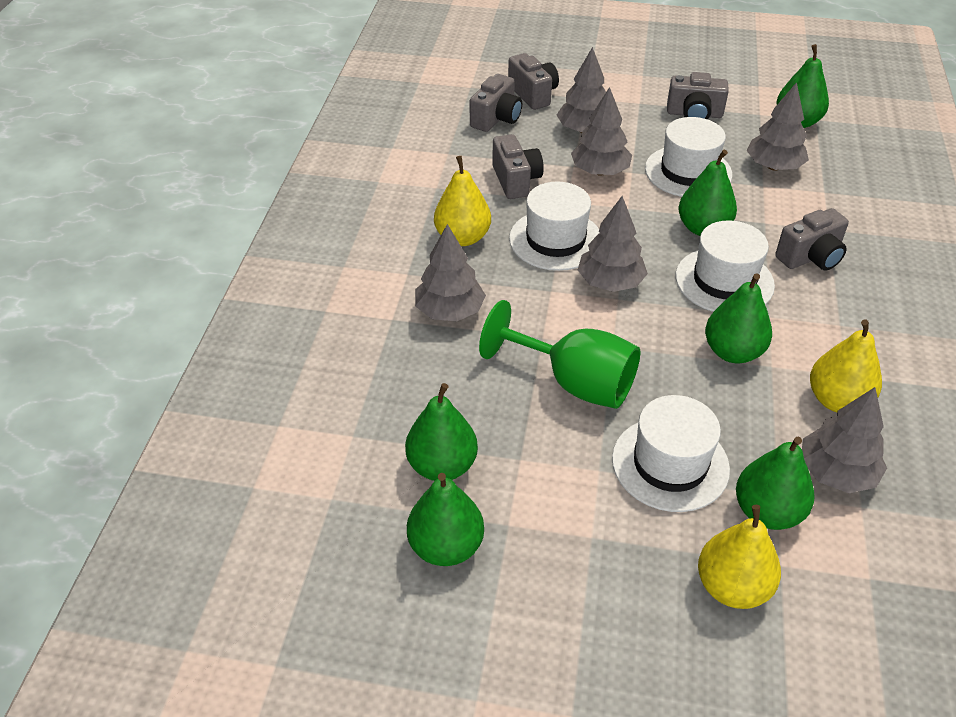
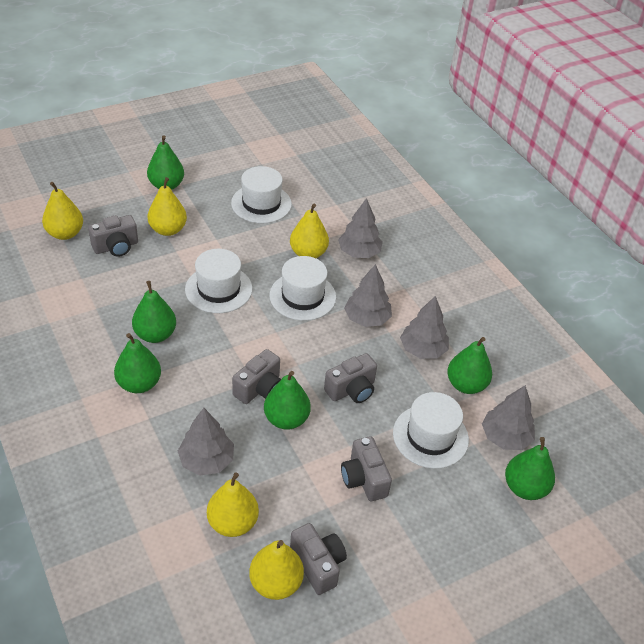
green goblet: [479,300,640,409] = 1 -> none = 0
grey tree: [415,224,486,321] [557,47,606,133] [571,87,632,176] [578,196,648,292] [746,82,809,171] [802,387,887,493] = 6 -> [178,408,234,476] [338,198,383,258] [344,264,392,327] [400,296,449,359] [482,385,535,450] = 5
yellow pear: [434,156,491,246] [698,505,781,609] [810,320,882,412] = 3 -> [42,182,83,240] [148,177,187,236] [207,473,259,537] [249,540,304,600] [290,204,329,258] = 5

